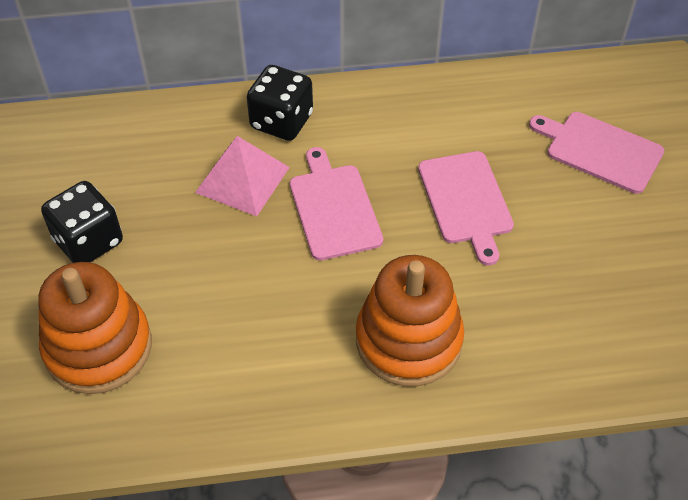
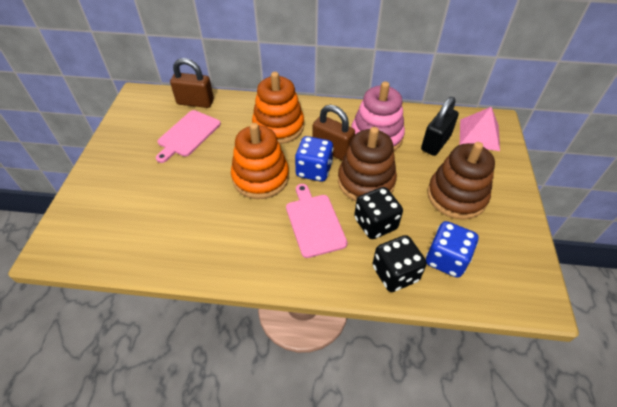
black padlock: none = 0 -> [421,97,459,156] = 1
blue dice: none = 0 -> [295,136,334,182] [426,221,478,278] = 2
brown padlock: none = 0 -> [170,58,214,108] [312,105,355,161] = 2
brown stacking toy: none = 0 -> [338,127,397,201] [427,142,495,220] = 2
pink cutting board: [290,147,383,261] [418,151,514,265] [529,112,664,194] = 3 -> [156,110,221,163] [286,184,348,258] = 2
pink stacking toy: none = 0 -> [351,81,405,151] = 1

